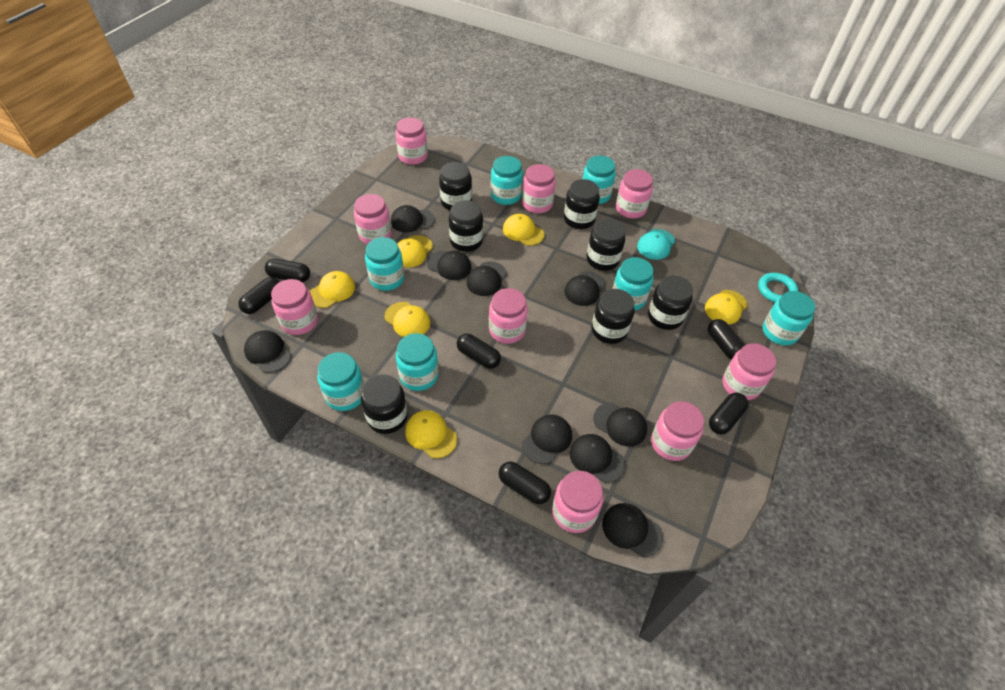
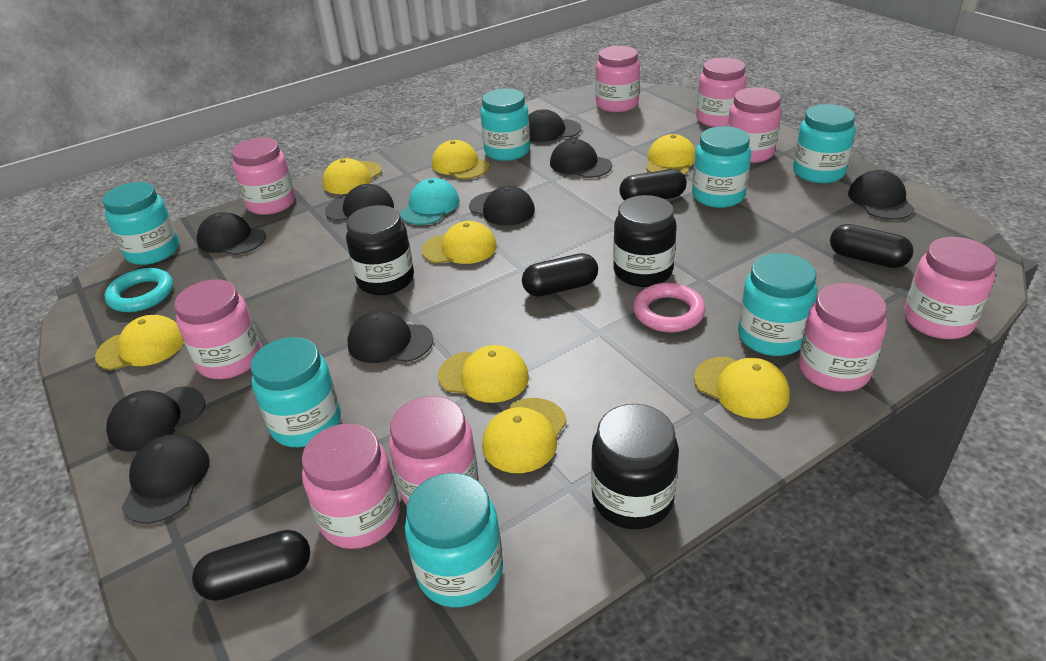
black capsule: [238,277,279,314] [265,259,310,282] [457,334,501,369] [499,461,551,504] [708,319,745,360] [709,393,748,434] = 6 -> [192,530,310,601] [522,253,598,297] [619,169,687,201] [830,224,914,268] = 4
black jar: [361,374,408,434] [439,162,472,211] [449,200,483,252] [564,179,600,229] [587,219,625,271] [592,289,634,344] [648,275,693,330] = 7 -> [346,205,414,295] [591,404,679,529] [613,195,677,287] = 3
pink ring: none = 0 -> [633,283,705,333] = 1
yellow cap: [310,271,355,308] [385,302,430,337] [397,235,433,268] [405,410,457,459] [503,214,544,246] [705,290,748,324] = 6 -> [95,315,184,370] [322,158,382,194] [422,221,497,264] [432,140,490,179] [438,345,529,403] [482,398,567,473] [646,134,696,175] [694,357,790,419] = 8

